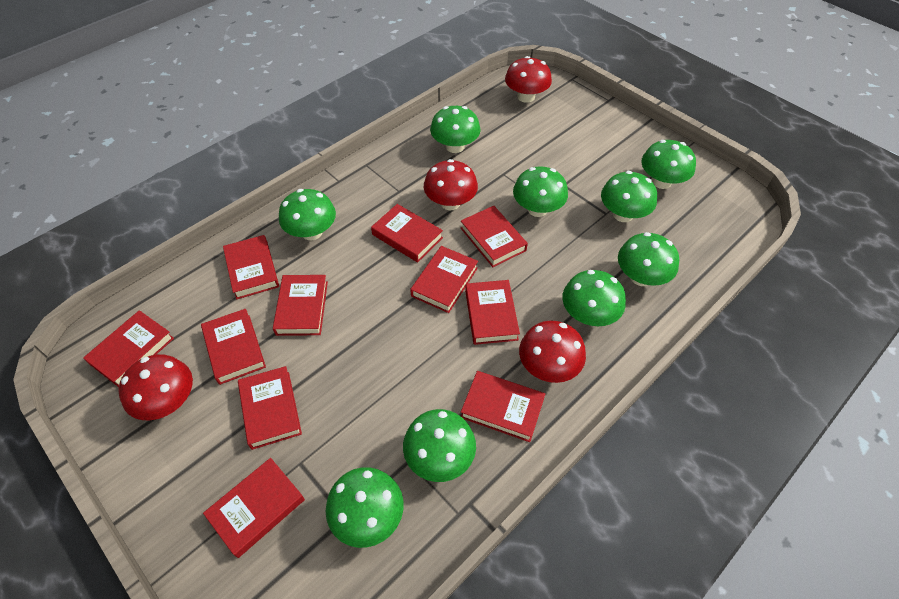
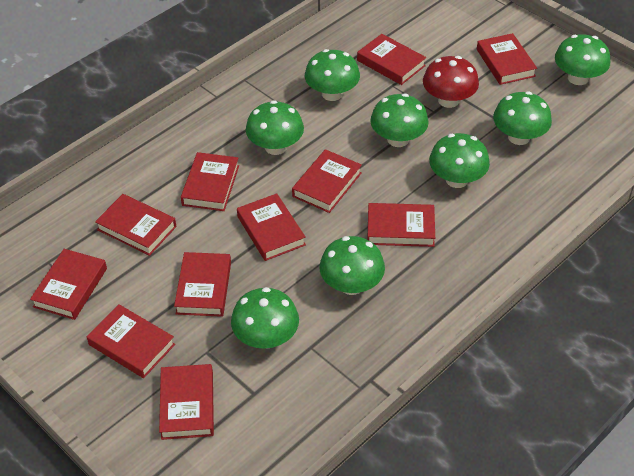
green mushroom: [279,189,336,240] [326,467,404,548] [403,409,476,482] [430,106,481,153] [513,166,568,217] [562,270,626,326] [601,171,657,222] [618,232,679,286] [641,140,696,189] = 9 -> [231,287,299,349] [246,100,304,155] [305,49,360,101] [319,236,385,295] [370,93,429,147] [429,133,490,188] [493,91,552,145] [555,34,610,85] = 8
red mushroom: [118,354,193,420] [424,159,478,210] [505,56,552,103] [519,321,586,383] = 4 -> [423,56,479,108] = 1

